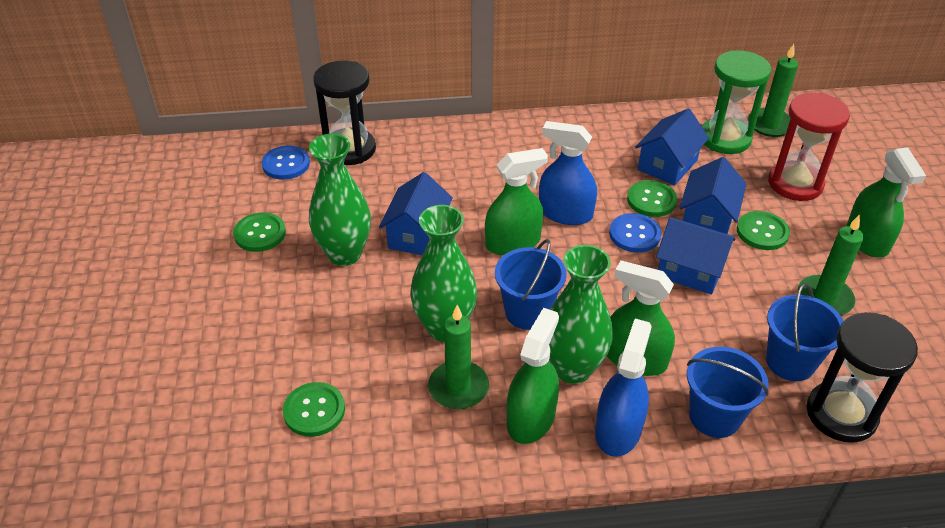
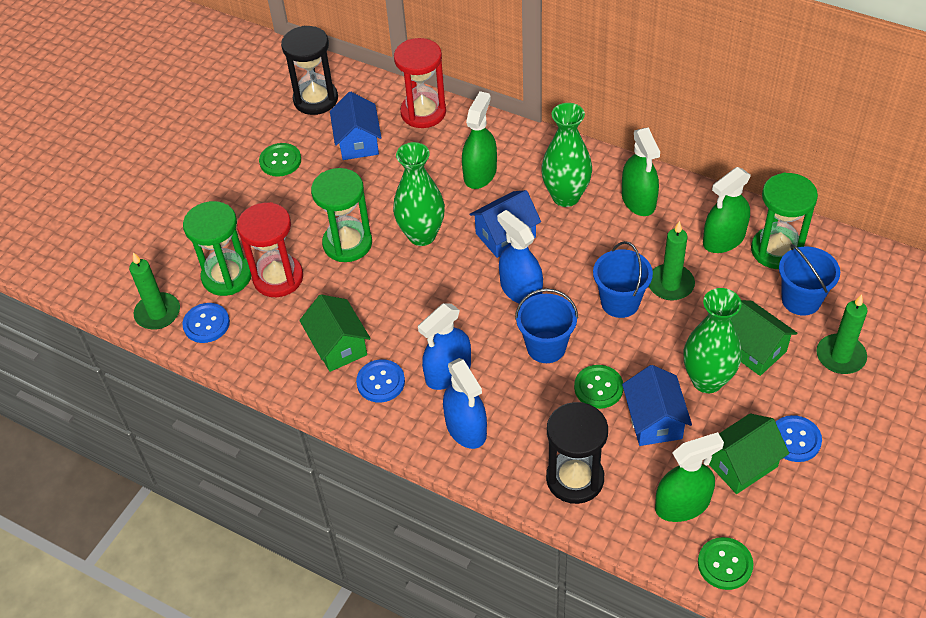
blue button: [262,146,310,180] [609,213,662,253] = 2 -> [182,303,230,343] [356,359,405,403] [776,415,822,462] = 3
blue house: [379,172,453,255] [635,108,709,186] [656,217,735,295] [679,157,746,234] = 4 -> [330,91,382,160] [469,190,541,258] [622,365,692,446] = 3
blue spray bottle: [539,121,597,225] [595,319,652,457] = 2 -> [418,303,471,390] [443,358,487,449] [497,210,543,304] = 3
green button: [233,212,286,252] [283,382,345,437] [627,180,677,217] [737,211,790,250] = 4 -> [259,143,301,177] [574,365,623,409] [698,537,753,590] = 3
green hourglass: [702,50,771,154] = 1 -> [183,201,251,296] [311,168,372,262] [751,173,818,269] = 3
green house: none = 0 -> [299,294,371,372] [709,413,789,494] [731,300,797,376] = 3
red hourglass: [768,93,850,201] = 1 -> [237,202,303,297] [394,38,446,128] = 2

